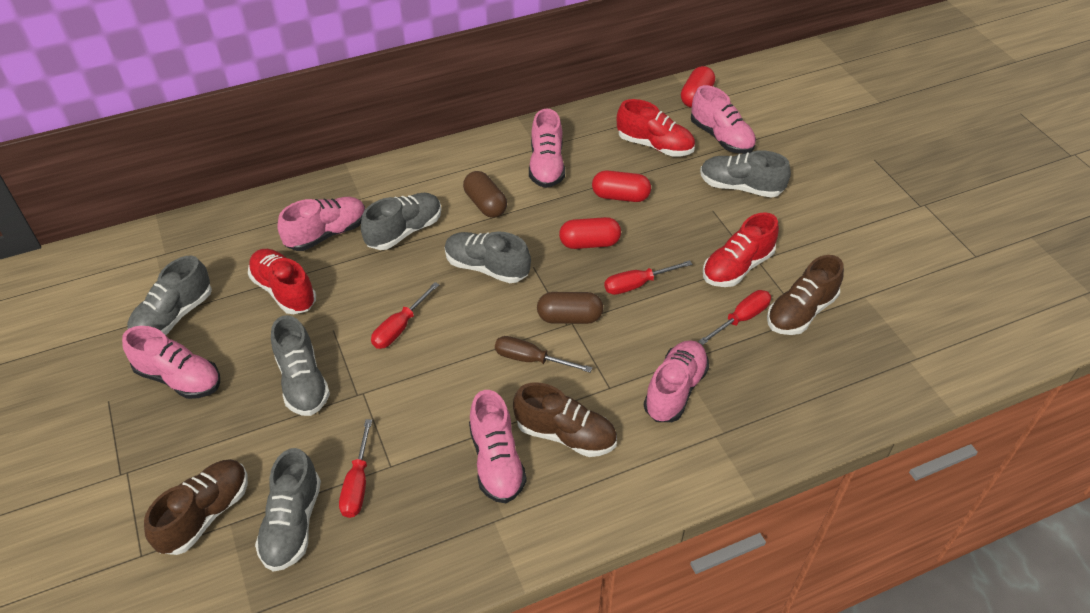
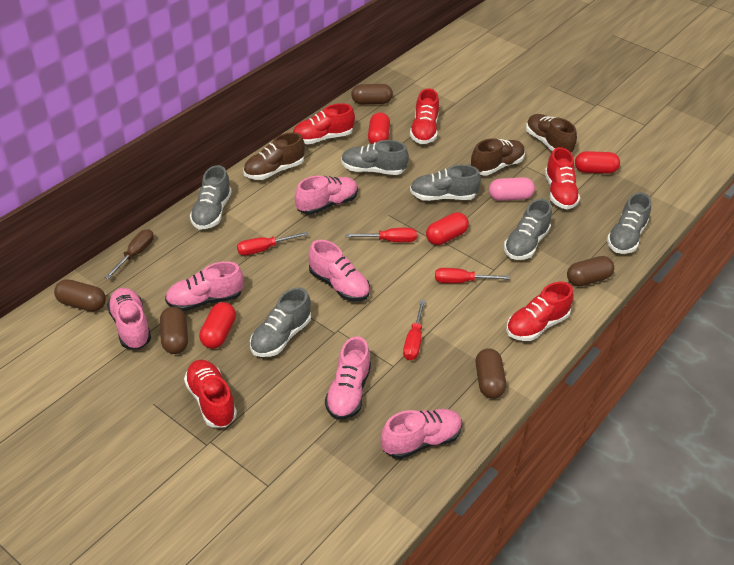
brown capsule: [463,171,507,218] [537,292,603,324] = 2 -> [54,279,106,312] [160,307,188,354] [351,84,393,105] [476,348,506,399] [567,256,614,286] = 5
pink capsule: none = 0 -> [489,177,535,201] = 1
red capsule: [559,217,621,249] [592,170,651,202] [681,66,715,108] = 3 -> [199,302,236,349] [368,112,390,144] [426,212,469,245] [575,151,620,174] = 4
red shoe: [248,249,316,314] [617,99,695,157] [703,212,779,287] = 3 -> [184,360,237,427] [293,103,355,144] [410,88,439,144] [506,282,574,341] [545,147,580,210] = 5

